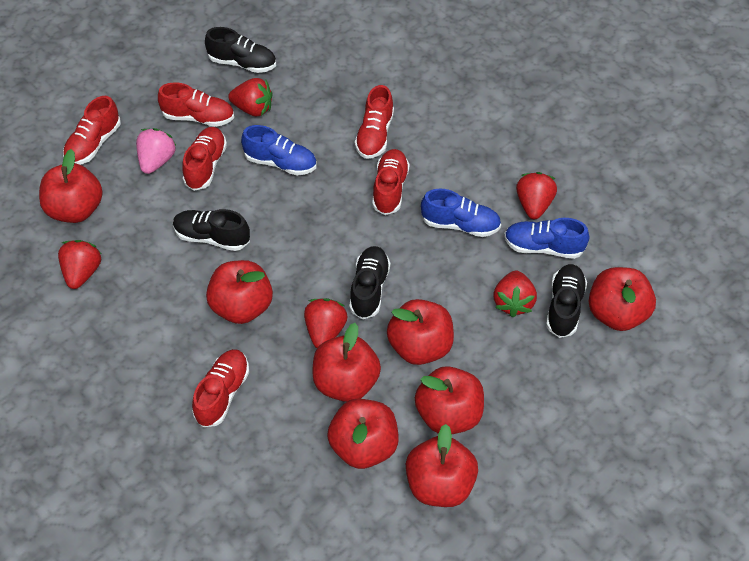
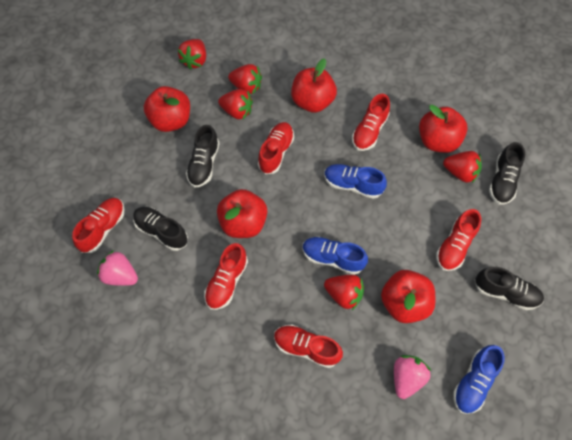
pink strawberry: [136,128,177,174] = 1 -> [97,250,138,286] [394,355,431,399] = 2
red apple: [39,149,103,223] [206,260,273,324] [312,323,381,402] [327,399,398,469] [387,299,454,365] [406,424,478,507] [415,366,484,434] [589,267,656,331] = 8 -> [144,86,190,132] [217,189,267,238] [291,58,337,113] [381,270,435,323] [419,105,468,153] = 5

